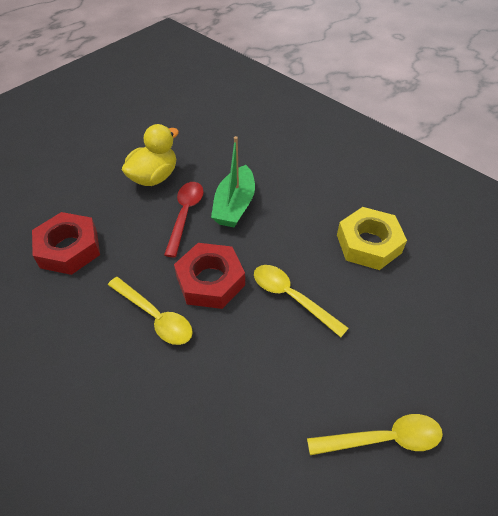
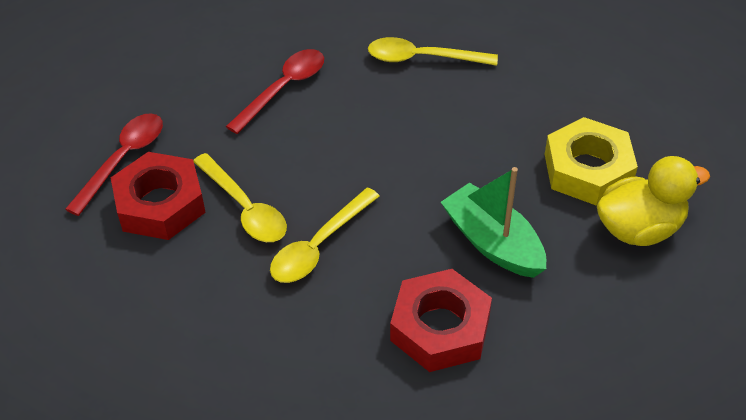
red spoon: [164,182,204,257] = 1 -> [65,113,163,216] [226,49,324,134] = 2

